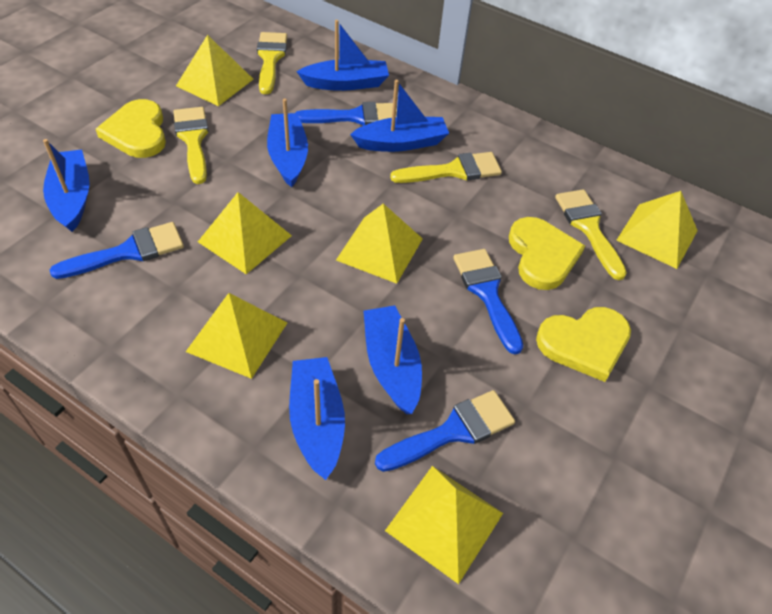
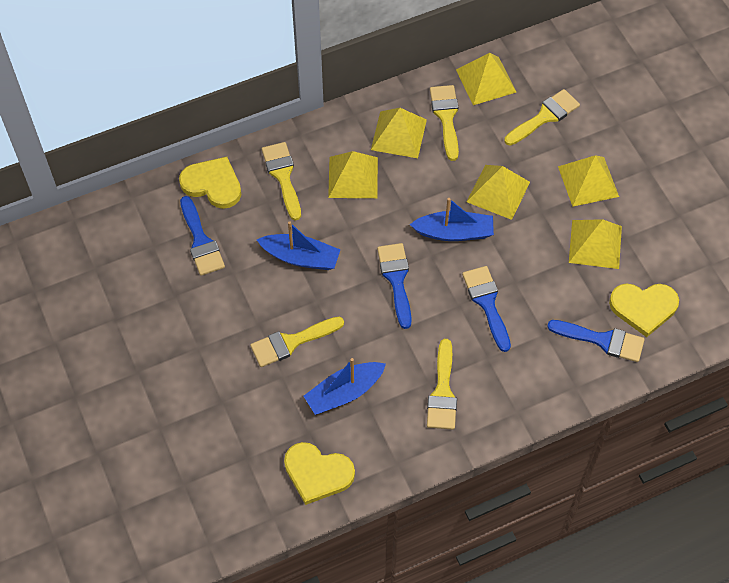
blue boat: [43,139,90,232] [267,98,308,188] [289,357,345,480] [297,20,389,91] [350,80,449,152] [363,305,422,414] = 6 -> [257,221,340,270] [304,358,386,415] [410,198,494,241] = 3
yellow brush: [173,107,209,184] [257,32,287,94] [390,152,502,183] [555,189,627,280] = 4 -> [250,317,344,367] [262,142,301,221] [427,339,457,430] [430,85,459,161] [504,89,580,146] = 5

